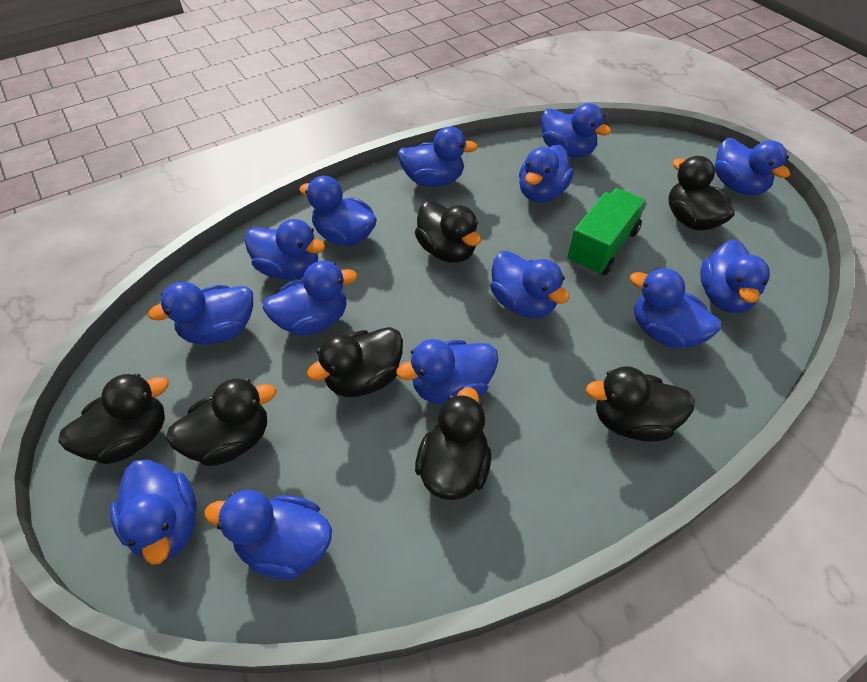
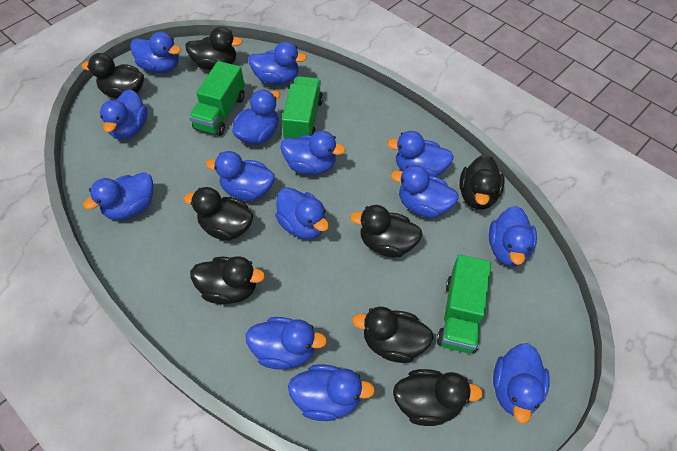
black duck: [58,373,169,464] [166,378,276,466] [307,327,403,397] [415,201,481,263] [415,387,491,500] [586,366,695,442] [668,156,734,230] = 7 -> [82,53,144,99] [184,187,253,241] [185,27,243,70] [190,256,265,304] [350,205,423,257] [352,307,434,363] [393,369,483,426] [459,154,505,210] = 8
green truck: [567,188,647,276] = 1 -> [189,61,245,136] [282,76,323,138] [437,254,491,354] = 3

